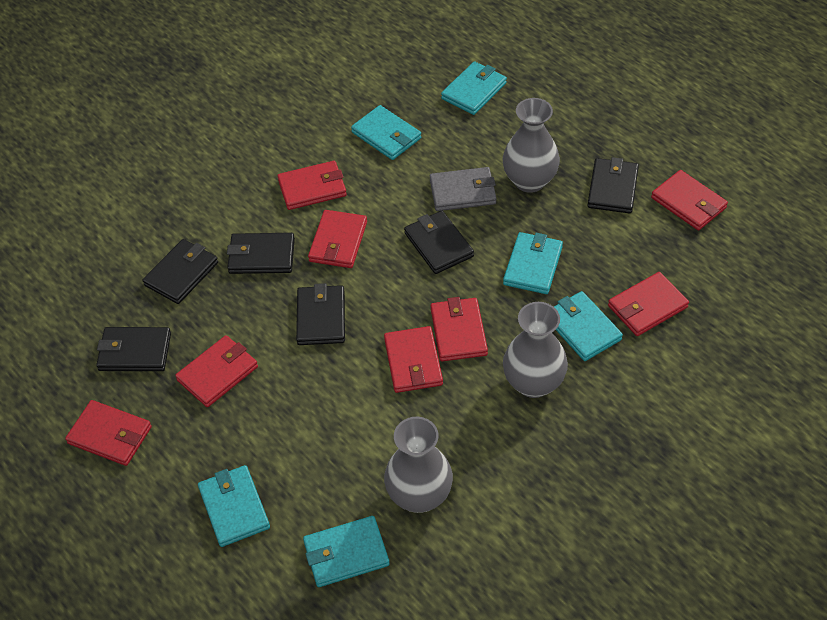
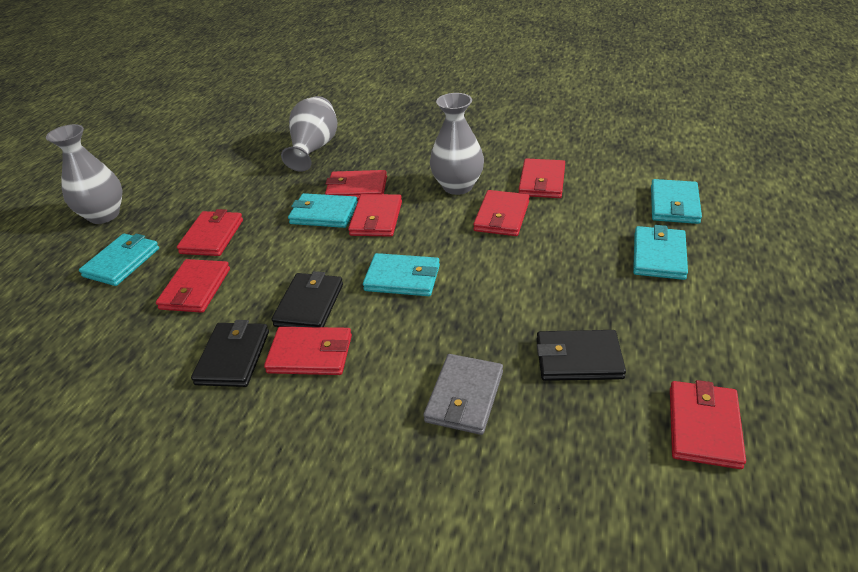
black wallet: [96,327,171,371] [143,239,218,304] [227,233,295,274] [296,283,345,345] [404,211,474,274] [587,157,639,214] = 6 -> [191,320,269,387] [271,271,343,327] [537,330,626,381] = 3
turquoise wallet: [198,465,270,547] [303,516,390,587] [351,105,421,160] [441,62,507,115] [503,232,563,294] [554,291,623,361] = 6 -> [79,233,159,286] [288,193,358,228] [363,253,440,296] [633,225,688,280] [651,179,702,224] = 5

